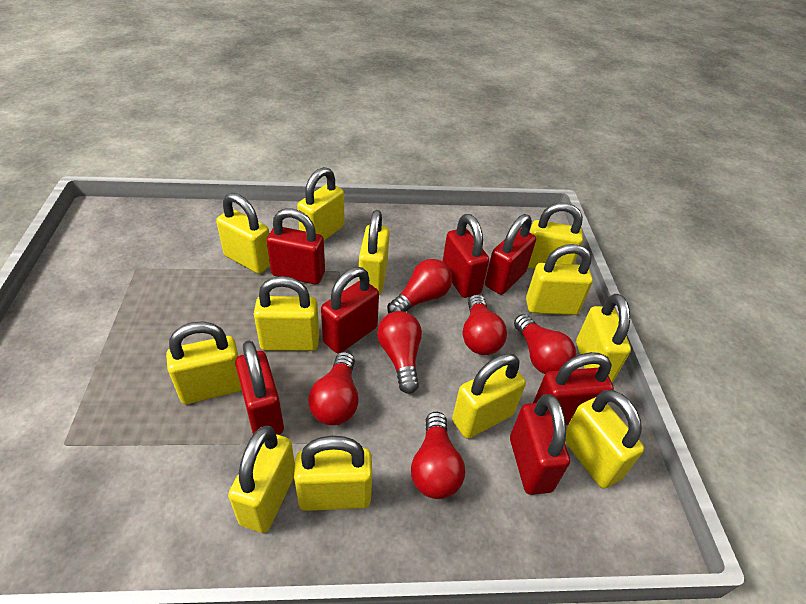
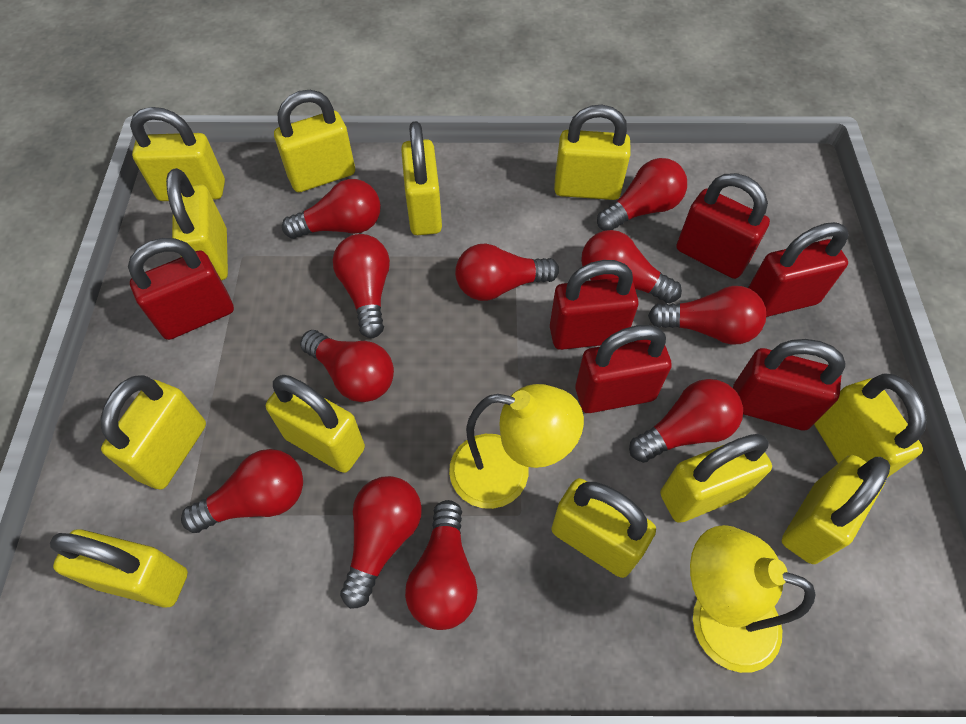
red light bulb: [308,352,359,426] [377,311,422,394] [387,259,452,313] [411,412,465,499] [463,294,507,355] [514,314,576,374] = 6 -> [181,449,303,533] [282,179,381,239] [300,330,394,402] [333,234,390,338] [340,476,422,609] [405,500,478,630] [455,243,559,301] [581,230,682,303] [597,158,687,231] [629,379,743,463] [648,286,766,345] = 11
red padlock: [235,340,284,435] [267,208,325,284] [321,267,379,354] [442,214,489,298] [485,214,536,295] [510,394,570,495] [533,352,614,425] = 7 -> [128,238,234,340] [550,260,639,350] [575,325,672,413] [676,173,770,279] [733,339,845,430] [748,222,849,317] = 6
yellow lamp: none = 0 -> [449,384,584,509] [690,525,815,673] = 2

